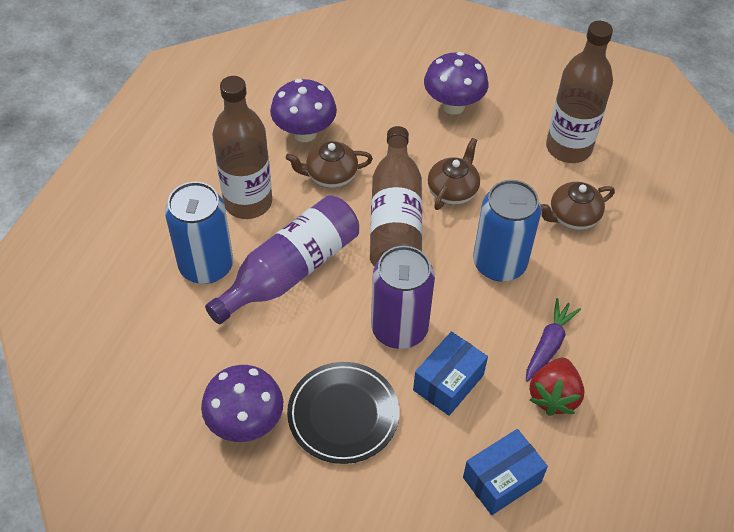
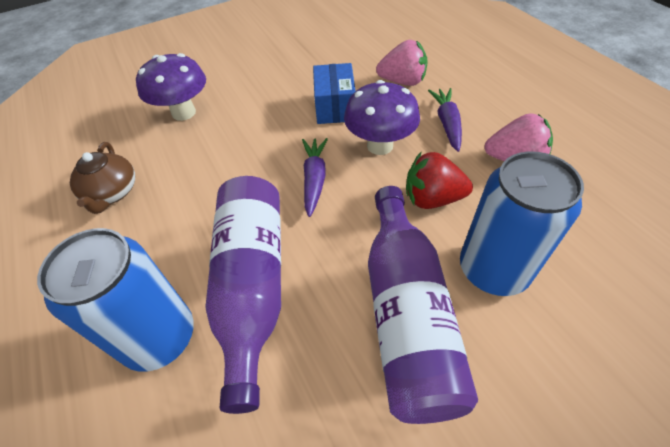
black plate: [287,362,399,464] = 1 -> none = 0
blue box: [413,332,488,416] [463,429,548,515] = 2 -> [313,63,355,124] = 1
brown bottle: [212,76,272,219] [370,126,422,267] [546,21,613,163] = 3 -> none = 0
brown teapot: [286,141,373,188] [428,138,480,210] [540,182,615,230] = 3 -> [70,142,135,214] = 1
pink strawberry: none = 0 -> [376,40,428,86] [484,113,553,161] = 2
purple bottle: [205,195,359,324] = 1 -> [205,176,281,414] [368,186,478,424] = 2
purple can: [371,246,435,349] = 1 -> none = 0
purple carrot: [526,298,581,382] = 1 -> [302,138,328,217] [428,88,462,152] = 2
purple mushroom: [201,365,283,442] [270,79,337,142] [424,52,488,114] = 3 -> [136,53,206,121] [344,80,420,155] = 2

